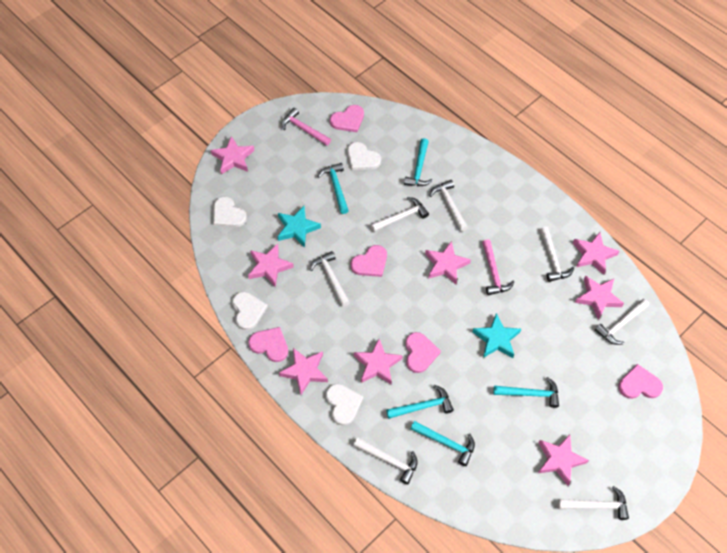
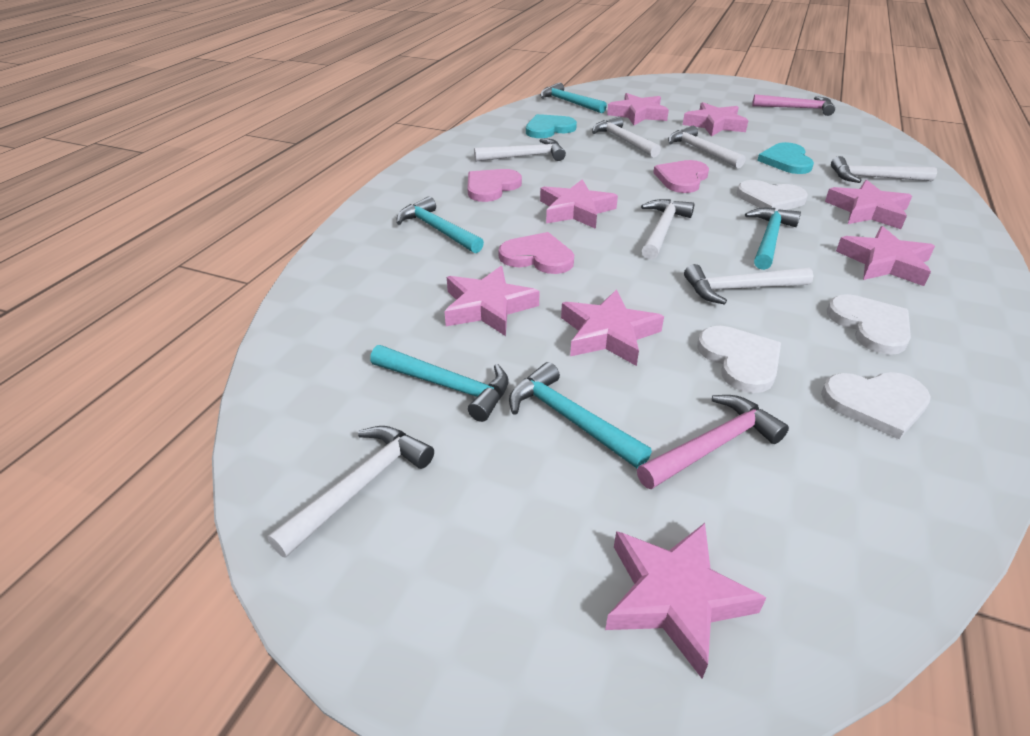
pink heart: [248,327,288,362] [330,105,364,132] [351,245,387,277] [406,332,441,373] [618,364,663,399] = 5 -> [467,169,522,202] [499,232,574,274] [653,160,709,193] = 3
turquoise heart: none = 0 -> [526,114,577,138] [757,142,814,174] = 2
turquoise star: [277,206,321,248] [473,313,521,358] = 2 -> none = 0

